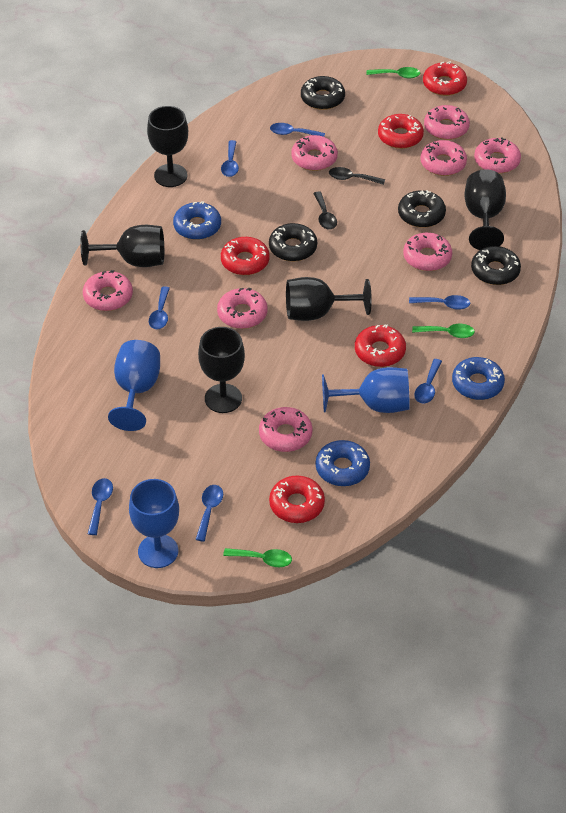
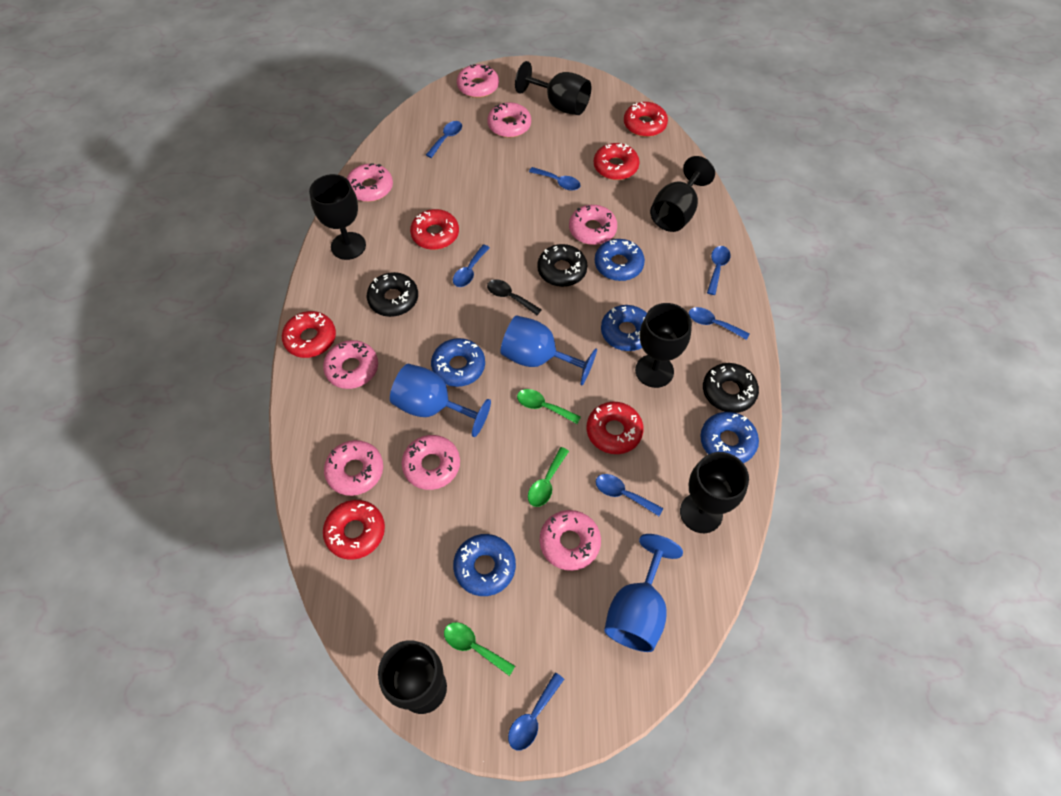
black donut: [269,223,317,261] [301,76,345,110] [398,190,446,228] [471,246,521,285] = 4 -> [367,272,418,317] [537,244,588,287] [703,363,759,413] = 3
black goblet: [80,225,164,267] [147,106,188,187] [198,327,245,413] [286,277,372,321] [465,169,506,250] = 5 -> [309,174,366,260] [378,640,447,714] [515,61,591,115] [635,303,692,388] [650,156,715,232] [680,452,749,533] = 6
black spoon: [313,191,337,229] [329,167,385,185] = 2 -> [487,279,542,315] = 1
blue donut: [173,201,221,240] [316,440,370,486] [452,357,505,400] = 3 -> [431,338,485,387] [453,534,516,596] [595,239,645,281] [601,305,647,351] [700,412,759,463] = 5
red donut: [221,237,270,275] [269,476,325,523] [355,324,406,367] [378,114,424,149] [423,61,467,96] = 5 -> [282,311,336,358] [323,500,385,560] [410,209,459,250] [587,402,644,454] [594,143,640,180] [624,102,668,137] = 6

